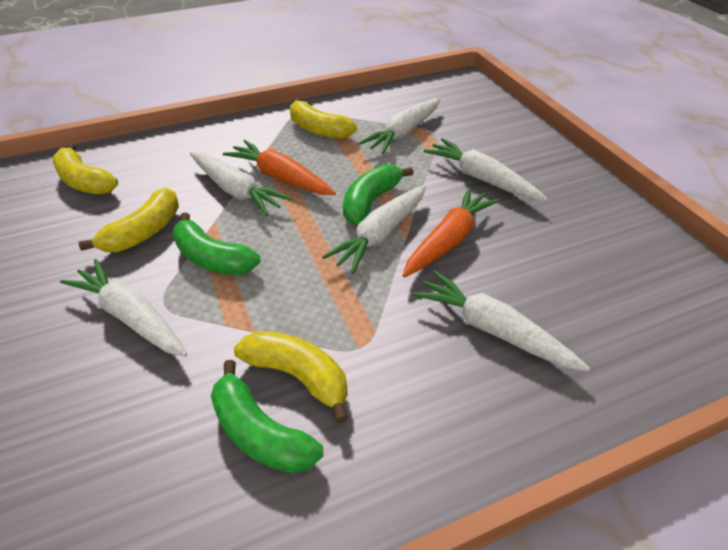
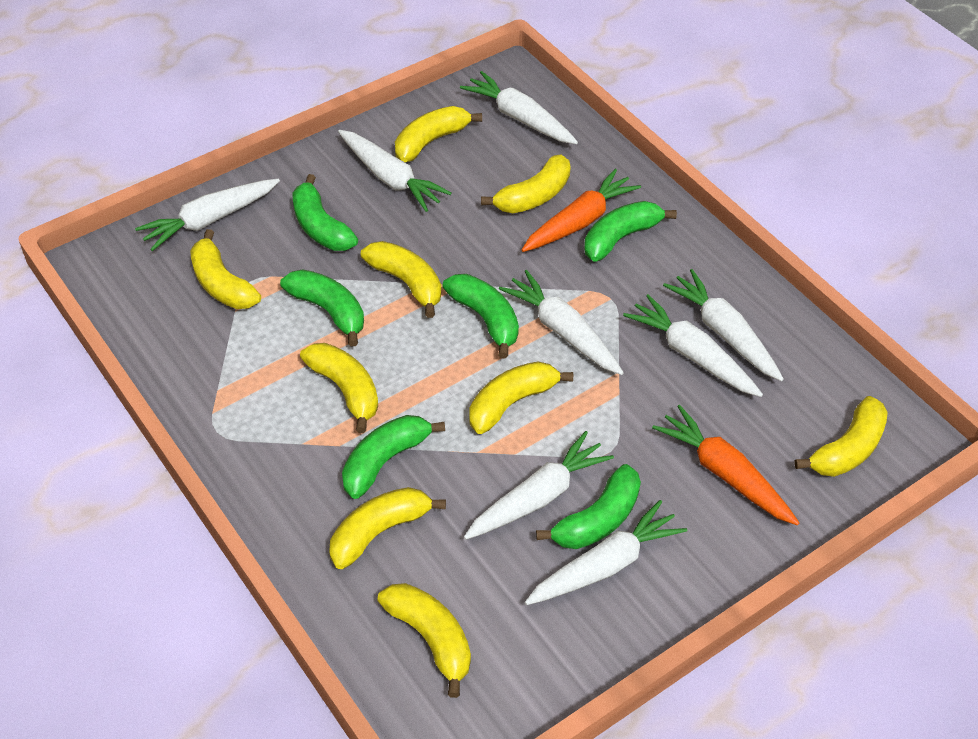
green banana: [172,212,261,275] [211,360,323,473] [343,164,413,224] = 3 -> [280,269,364,346] [292,174,358,251] [342,415,445,499] [442,274,519,359] [536,464,641,549] [584,201,677,262] = 6
white carrot: [60,259,187,357] [190,152,292,216] [322,185,426,274] [359,98,440,154] [412,270,590,371] [424,138,547,201] = 6 -> [135,179,280,251] [338,130,452,212] [460,71,578,144] [464,431,614,540] [499,270,624,375] [525,500,687,605] [623,294,763,397] [663,269,784,381] = 8
yellow banana: [52,143,118,195] [79,188,179,252] [234,331,348,423] [290,98,357,139] = 4 -> [190,229,261,309] [300,343,378,433] [329,487,446,569] [361,241,441,318] [378,583,471,698] [395,106,482,162] [469,362,573,434] [481,154,571,213] [794,396,888,477] = 9

